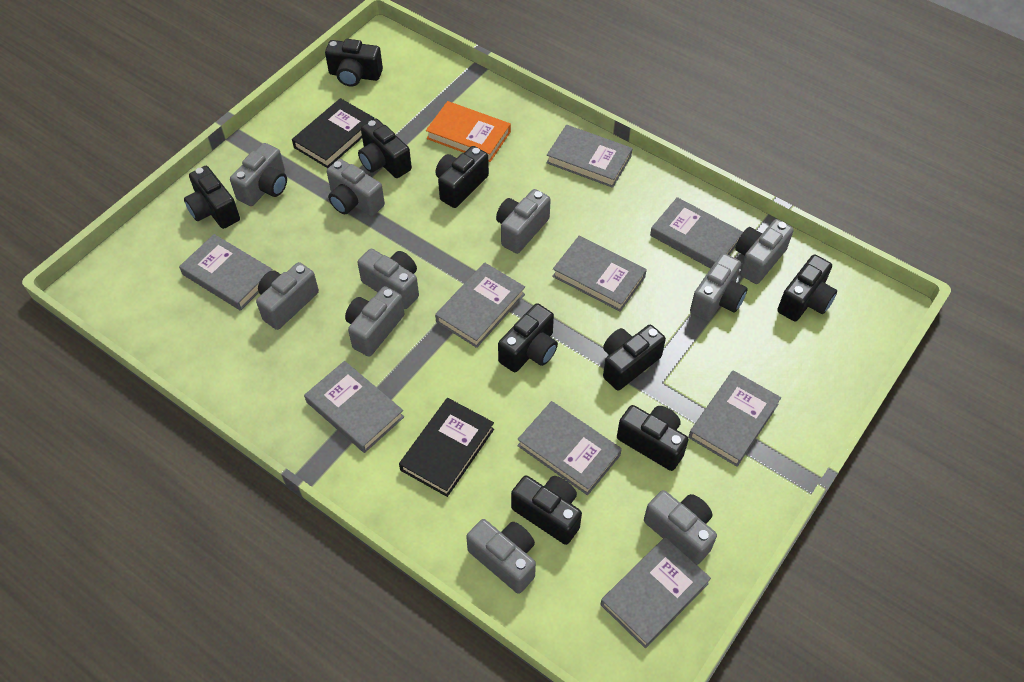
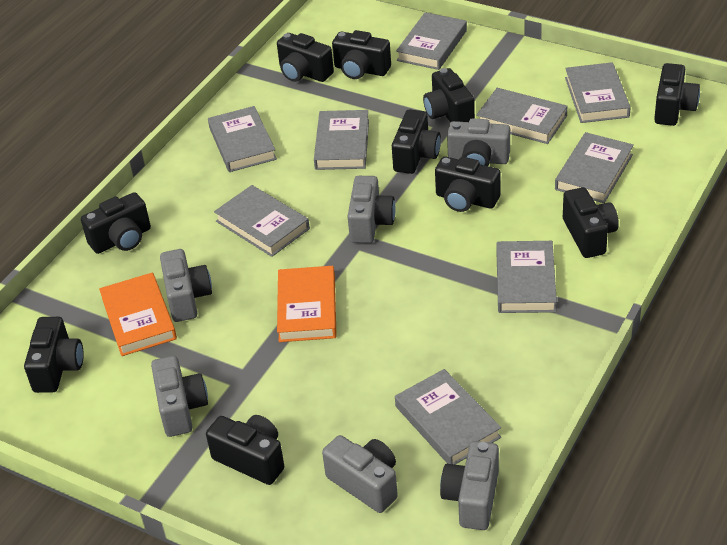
black book: [292,98,374,168] [399,398,494,497] = 2 -> none = 0
black camera: [184,166,240,229] [325,39,383,86] [358,119,412,178] [436,146,489,208] [498,303,558,372] [511,475,582,545] [603,325,666,390] [617,405,689,471] [777,254,837,321] = 9 -> [24,317,84,393] [81,192,151,254] [206,415,284,485] [277,33,334,82] [332,30,391,79] [392,109,441,174] [423,68,475,122] [435,157,500,212] [563,187,619,258] [654,63,700,126] = 10
grey camera: [230,143,287,206] [256,262,319,330] [327,159,385,216] [345,286,404,357] [357,249,419,309] [466,519,536,594] [496,189,551,254] [644,490,717,565] [690,253,748,321] [735,219,794,284] = 10 -> [151,356,208,437] [160,249,212,322] [322,435,398,513] [347,176,395,243] [440,441,499,530] [447,118,510,166] = 6
orange book: [426,101,511,162] = 1 -> [99,273,177,356] [277,266,336,342] = 2

